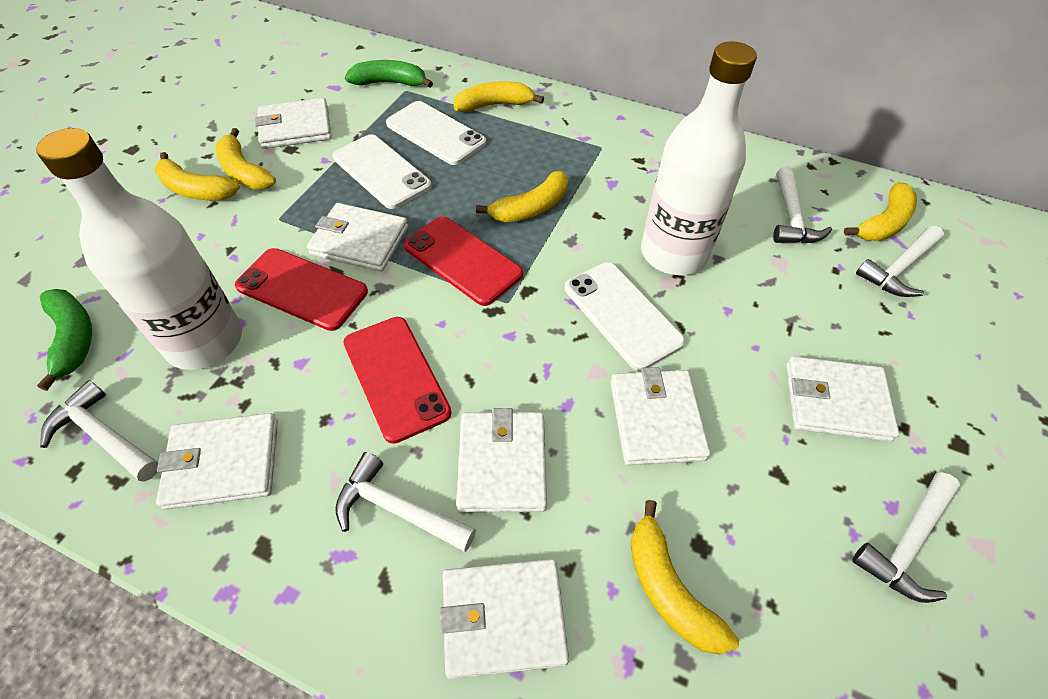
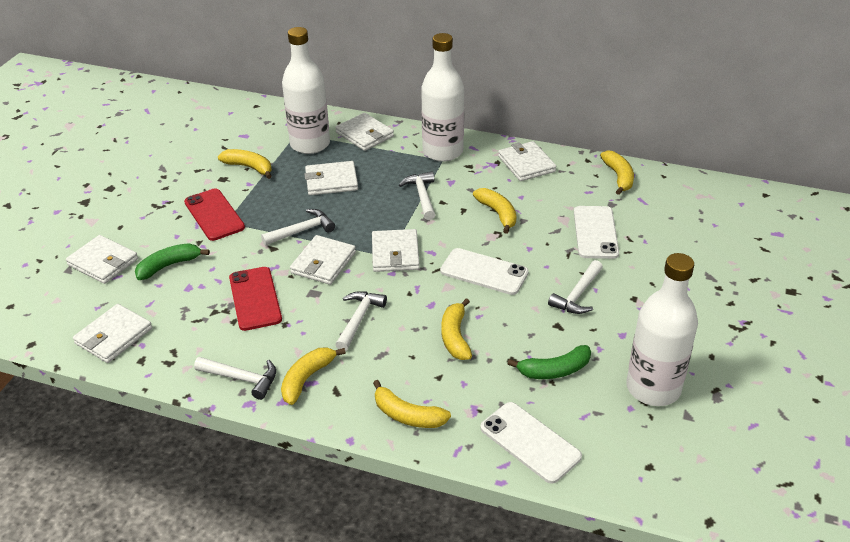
red phone: [235,248,368,331] [343,317,452,444] [404,216,523,306] = 3 -> [184,188,245,241] [229,267,282,331] = 2
white bottle: [36,128,242,370] [641,41,757,275] = 2 -> [282,27,330,154] [421,33,464,162] [627,253,698,406] = 3

